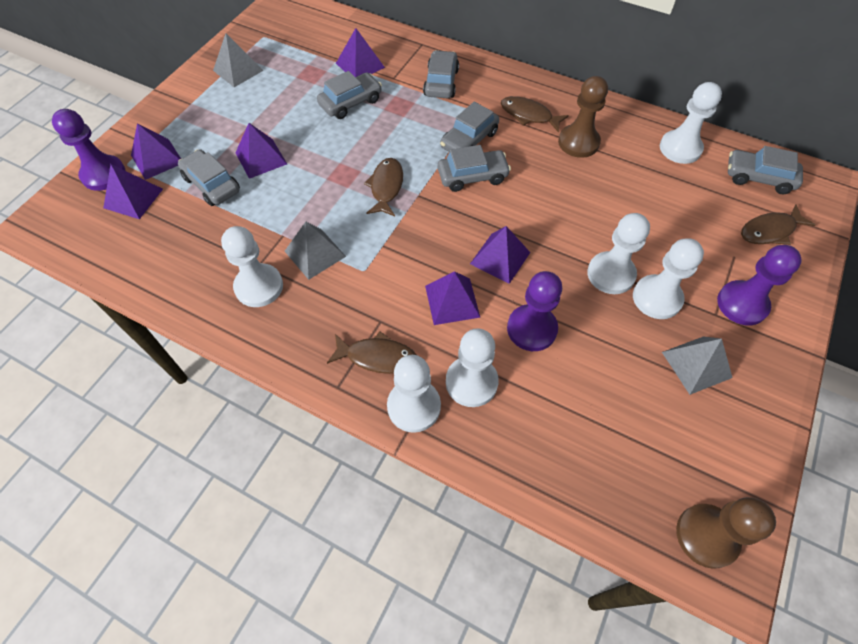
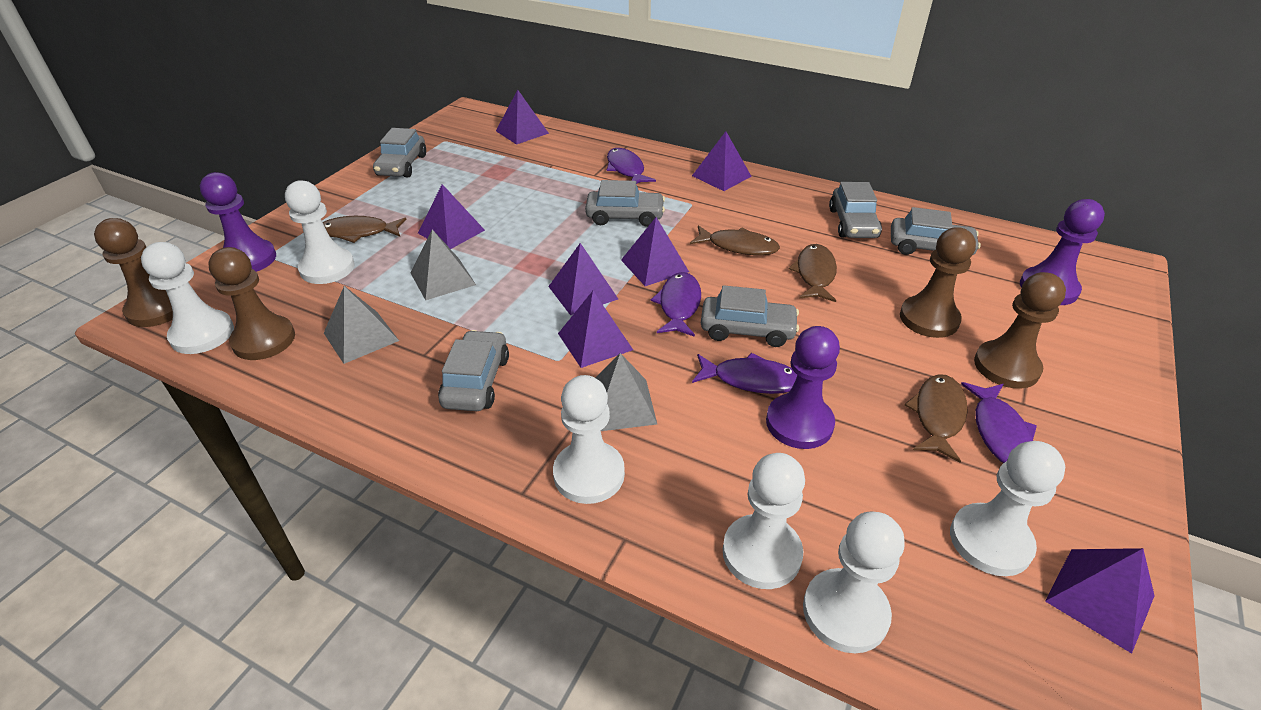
brown pawn: [558,76,608,158] [676,497,776,569] = 2 -> [94,218,173,327] [208,247,295,360] [900,227,976,338] [974,272,1066,389] = 4
purple fish: none = 0 -> [607,148,656,184] [651,272,701,337] [692,353,797,394] [961,382,1037,463] = 4
purple pyramid: [103,164,163,219] [131,123,181,180] [236,123,287,179] [336,28,385,77] [425,271,480,325] [470,226,531,284] = 6 -> [418,184,485,249] [496,90,549,145] [548,243,618,315] [558,291,633,368] [621,217,689,286] [692,131,752,191] [1045,548,1155,653] = 7

